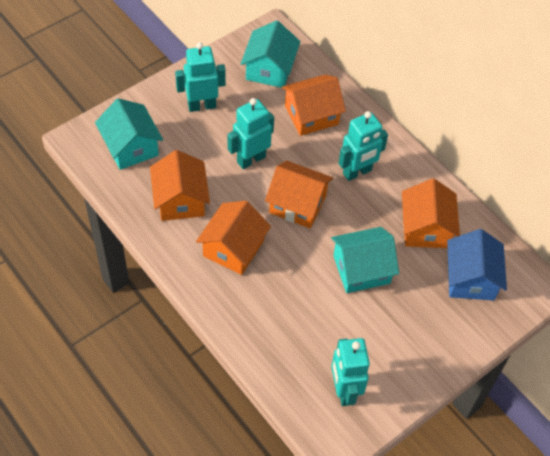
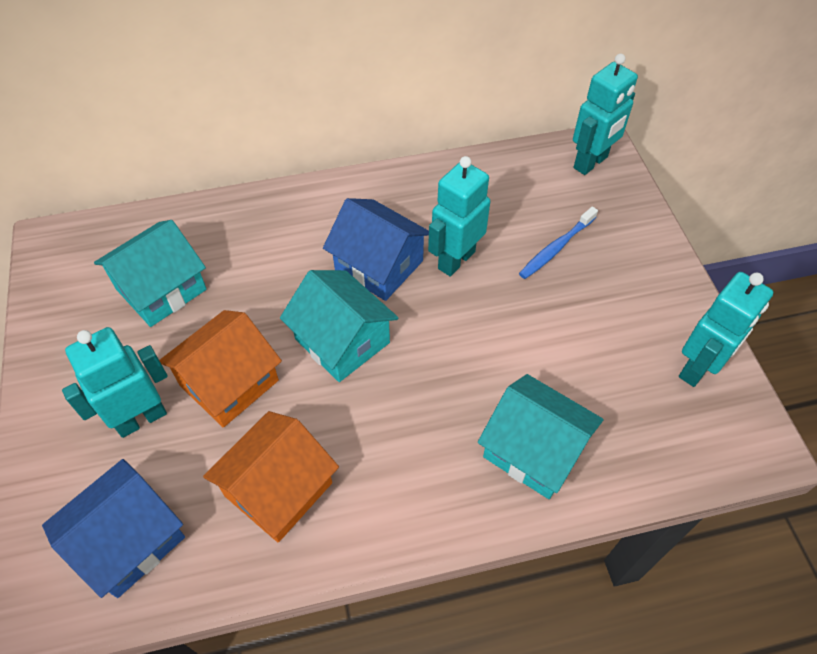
blue house: [447,229,507,301] = 1 -> [42,459,185,598] [323,198,429,301] = 2
blue toothbrush: none = 0 -> [519,207,598,279] = 1
orange house: [150,150,210,221] [196,201,271,275] [265,160,333,228] [282,74,346,136] [402,178,460,248] = 5 -> [159,310,282,428] [203,411,339,542] = 2

